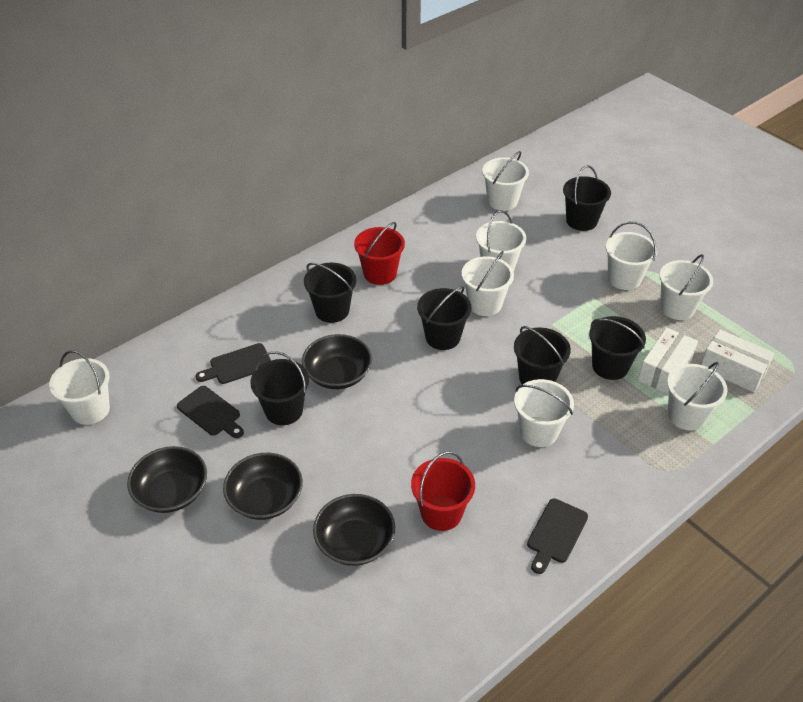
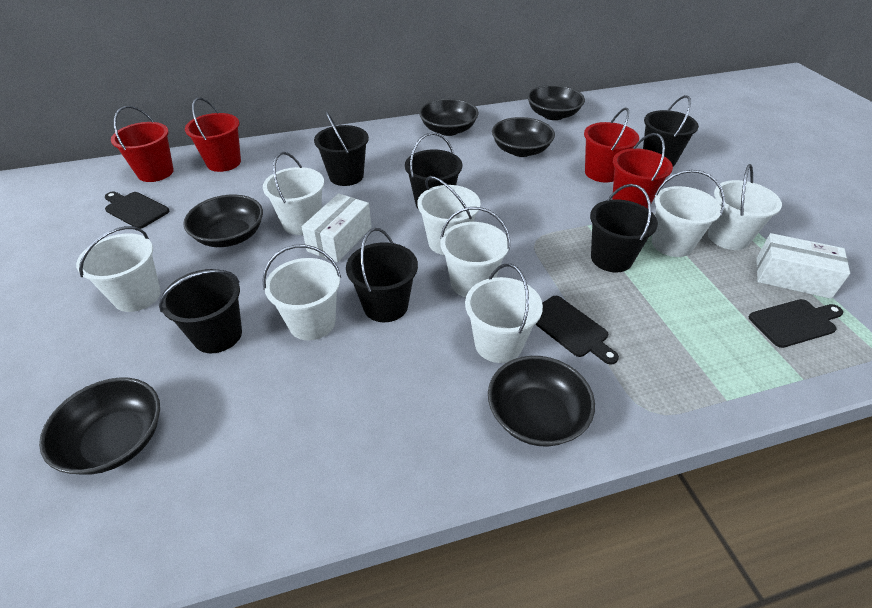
black bowl: [127,446,207,513] [223,453,303,520] [302,334,372,389] [313,494,395,566] = 4 -> [39,378,160,475] [183,194,263,247] [419,99,478,136] [488,356,595,447] [492,117,555,157] [527,85,585,120] = 6
red bucket: [354,222,405,285] [411,451,475,531] = 2 -> [111,106,174,182] [185,98,241,172] [584,108,639,183] [612,133,673,209] = 4

